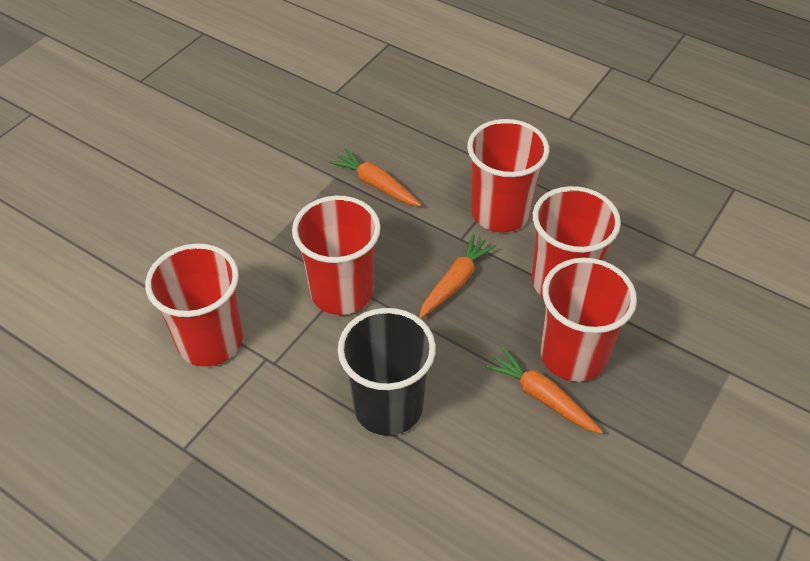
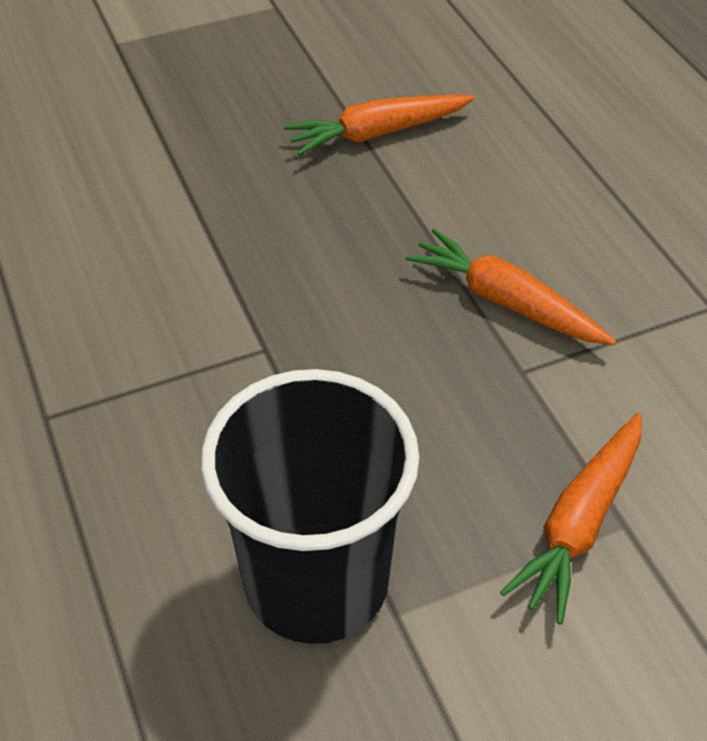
red cup: [145,243,243,367] [292,196,381,315] [467,119,549,232] [532,186,621,297] [541,258,637,382] = 5 -> none = 0

